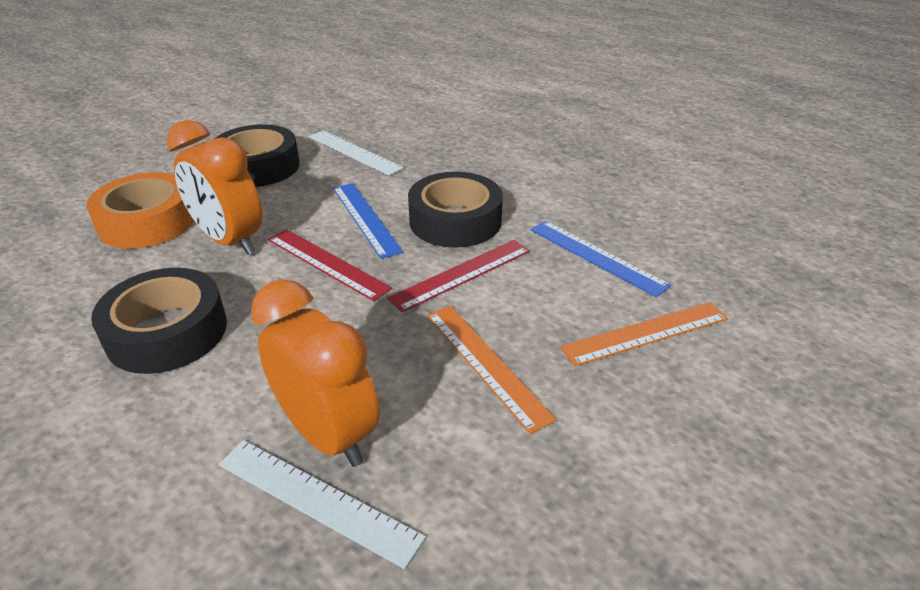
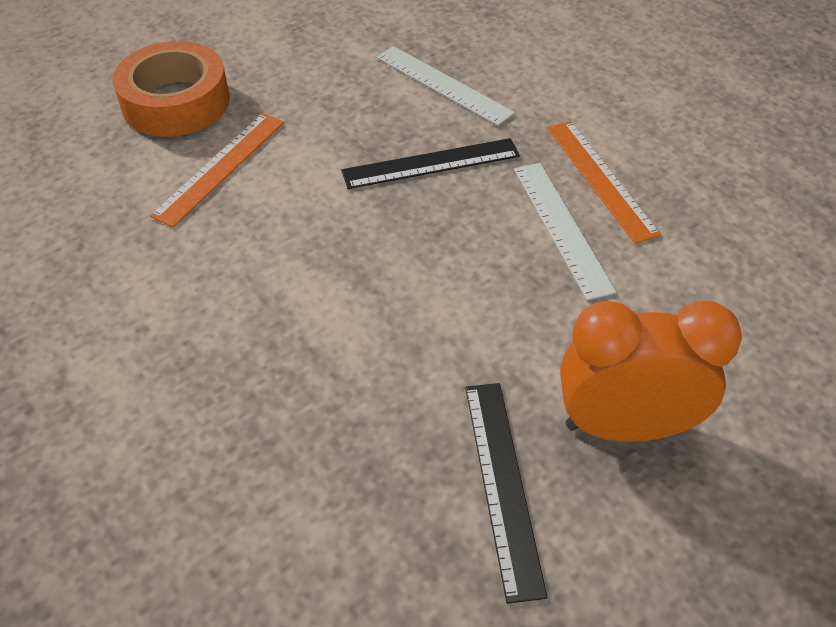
black ruler: none = 0 -> [341,138,520,189] [465,383,548,604] = 2
black tape: [91,268,227,374] [215,124,300,187] [408,172,503,248] = 3 -> none = 0
blue ruler: [333,183,403,259] [530,221,671,297] = 2 -> none = 0
orange clock: [167,120,262,255] [251,279,380,467] = 2 -> [560,301,742,442] = 1
red ruler: [268,229,392,301] [387,240,530,312] = 2 -> none = 0

